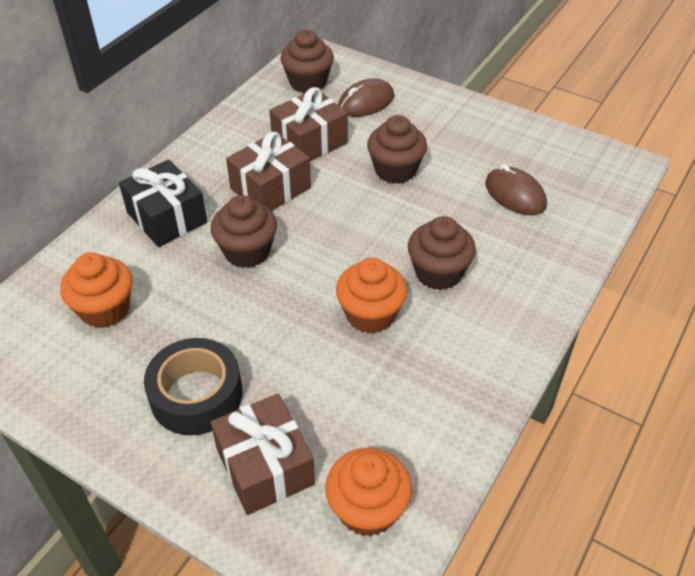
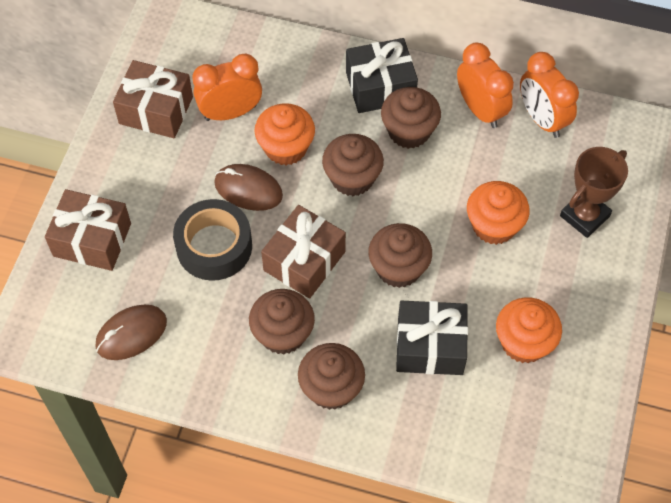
black gift: [119,159,207,247] = 1 -> [346,38,418,113] [396,301,468,375] = 2
brown cupcake: [211,195,277,268] [281,30,334,93] [367,115,427,184] [408,216,476,290] = 4 -> [249,289,315,355] [298,343,365,410] [322,134,384,196] [368,223,432,288] [381,87,441,149] = 5
brown trophy: none = 0 -> [560,147,628,238] = 1
orange clock: none = 0 -> [192,54,262,121] [457,43,514,128] [520,52,579,138] = 3

